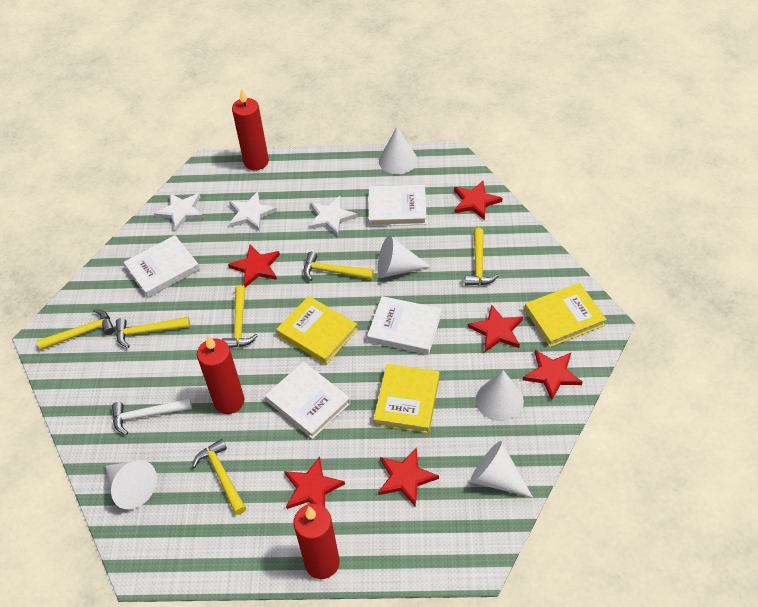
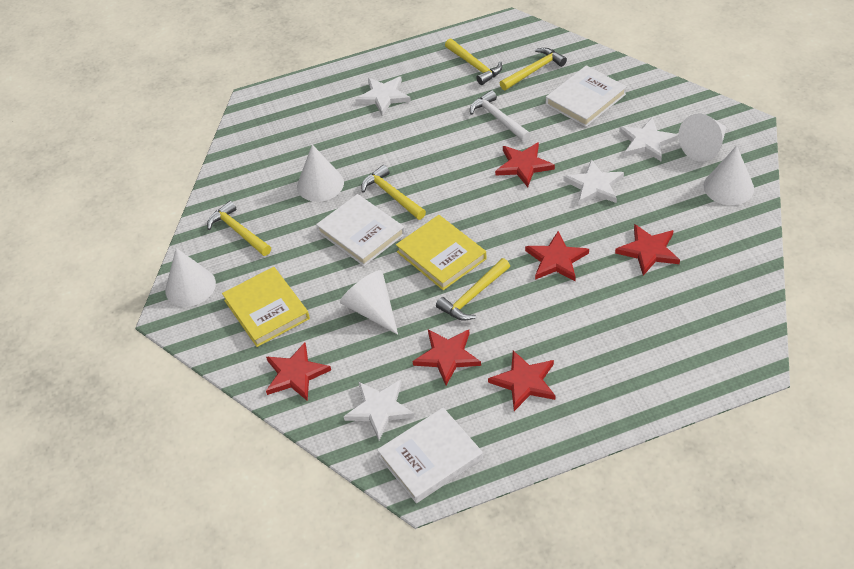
red candle: [197,335,244,414] [232,88,269,170] [294,504,340,579] = 3 -> none = 0
white book: [123,235,200,298] [265,362,351,439] [367,296,441,355] [369,185,427,227] = 4 -> [316,194,405,266] [377,408,483,503] [546,65,627,127] = 3
white star: [154,193,204,231] [229,192,277,231] [308,196,357,236] = 3 -> [344,380,415,440] [355,76,411,116] [563,159,624,205] [619,118,678,161] = 4
yellow book: [276,296,358,364] [374,364,440,433] [525,283,607,347] = 3 -> [222,267,310,347] [396,215,487,290] = 2
yellow hammer: [37,309,114,350] [116,317,190,348] [192,439,246,515] [222,286,258,348] [303,252,374,281] [465,228,499,286] = 6 -> [207,201,271,256] [361,165,426,220] [436,258,510,321] [445,39,502,85] [500,48,567,90] = 5

